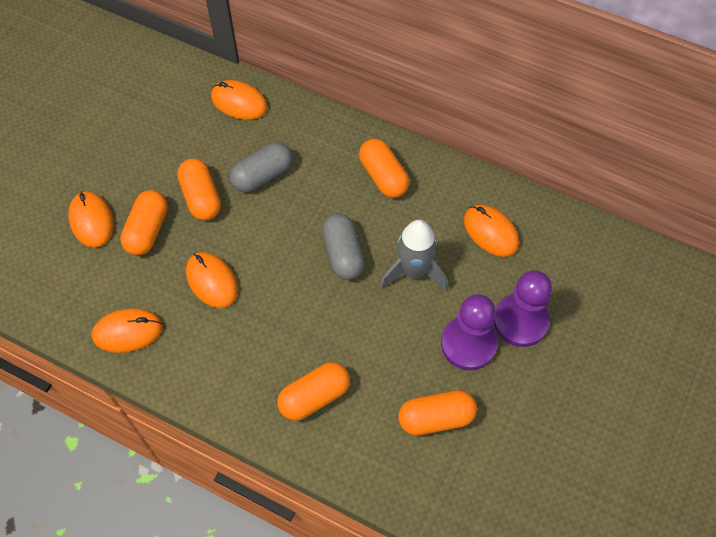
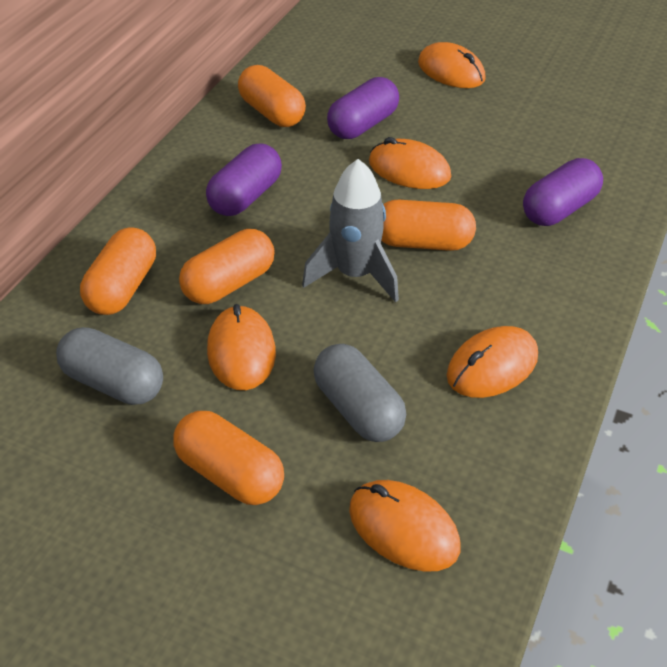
purple capsule: none = 0 -> [206,143,282,216] [327,77,399,139] [523,158,603,226] = 3
purple pawn: [441,294,498,371] [494,270,552,347] = 2 -> none = 0

